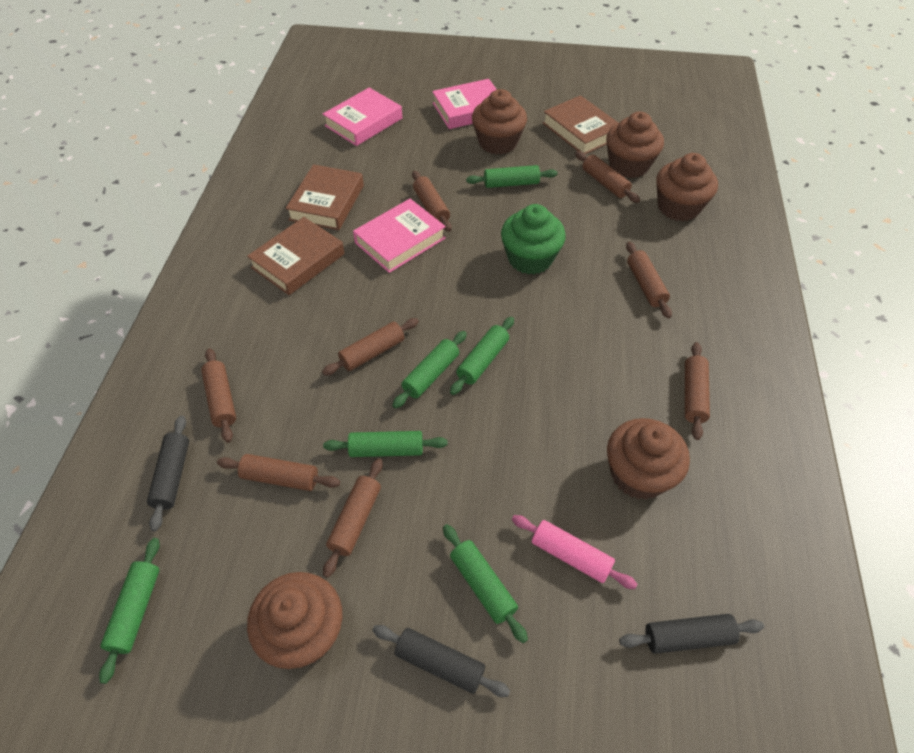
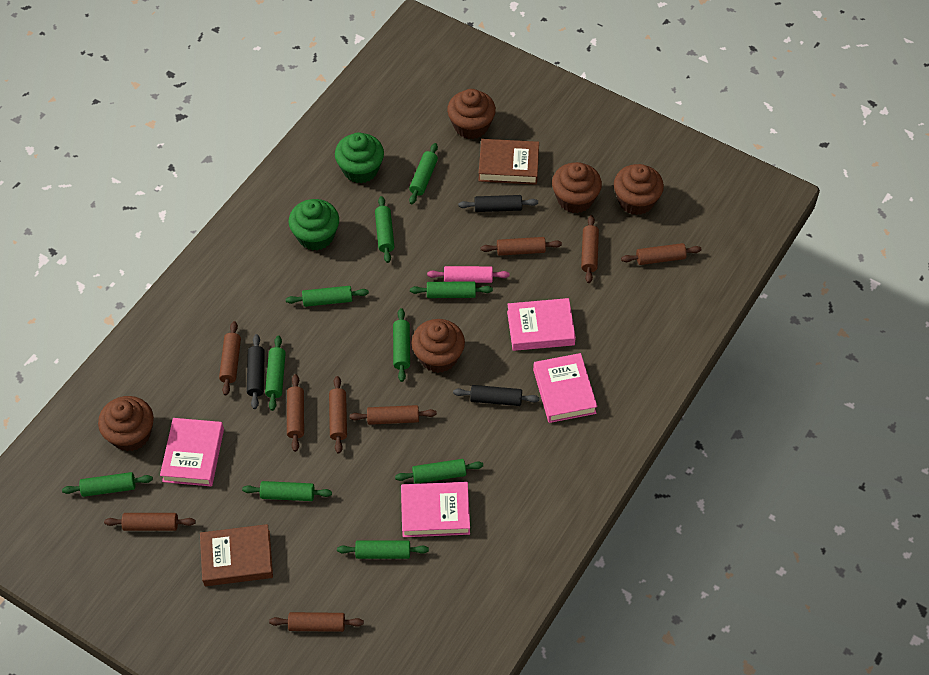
brown book: [247,217,345,295] [286,164,364,230] [543,95,618,154] = 3 -> [200,524,273,586] [478,139,539,185] = 2
brown rolling pin: [201,348,236,443] [217,454,340,491] [322,318,419,375] [323,458,383,578] [412,171,452,232] [575,151,640,203] [626,242,672,318] [685,342,710,440] = 8 -> [104,513,196,531] [219,321,241,395] [269,612,364,632] [287,374,304,452] [329,376,347,454] [349,405,437,425] [481,237,562,256] [581,215,599,283] [621,243,702,265] = 9
green cupcake: [501,204,566,274] = 1 -> [288,199,339,251] [335,133,384,183] = 2
green rolling pin: [99,538,160,684] [323,431,448,457] [392,331,467,408] [443,524,528,643] [450,317,514,395] [466,165,558,188] = 6 -> [62,472,153,497] [242,481,332,501] [265,336,286,411] [286,286,369,307] [337,540,429,559] [375,196,395,263] [393,308,410,382] [395,459,483,484] [409,143,438,204] [410,281,493,298] = 10
pink book: [323,88,402,146] [353,199,446,273] [432,79,497,129] = 3 -> [160,418,224,486] [401,482,470,537] [507,298,576,351] [533,353,597,423] = 4

